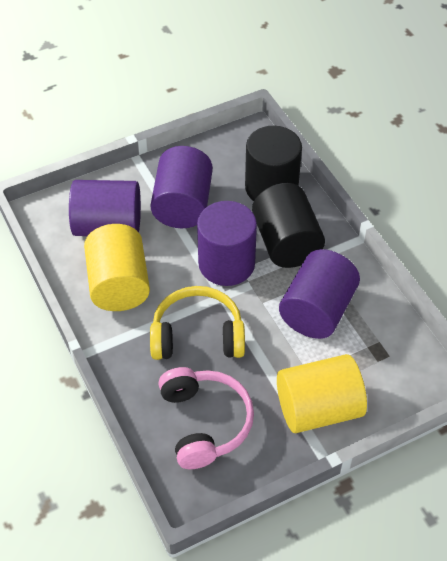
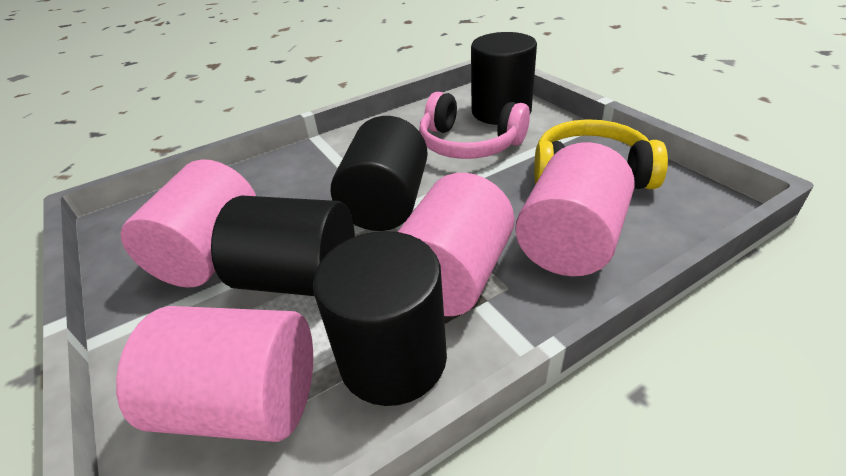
black cylinder: [245,126,302,201] [252,183,325,268] = 2 -> [211,195,355,296] [313,231,447,406] [331,116,428,231] [471,32,537,125] = 4
pink cylinder: none = 0 -> [116,306,313,442] [120,159,256,288] [398,173,515,316] [515,142,635,276] = 4
purple cylinder: [69,180,141,236] [150,146,213,228] [197,201,257,286] [279,249,360,339] = 4 -> none = 0
yellow cylinder: [84,224,150,311] [277,354,367,433] = 2 -> none = 0

